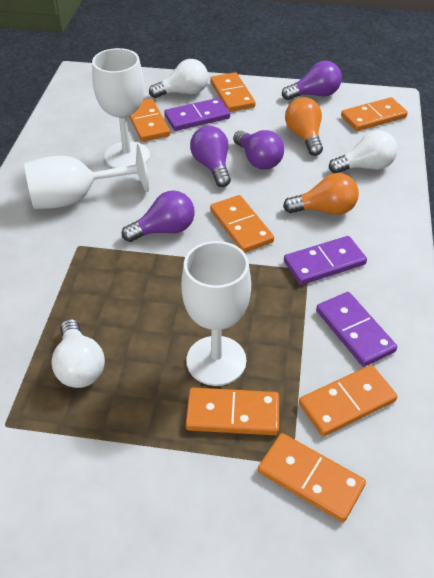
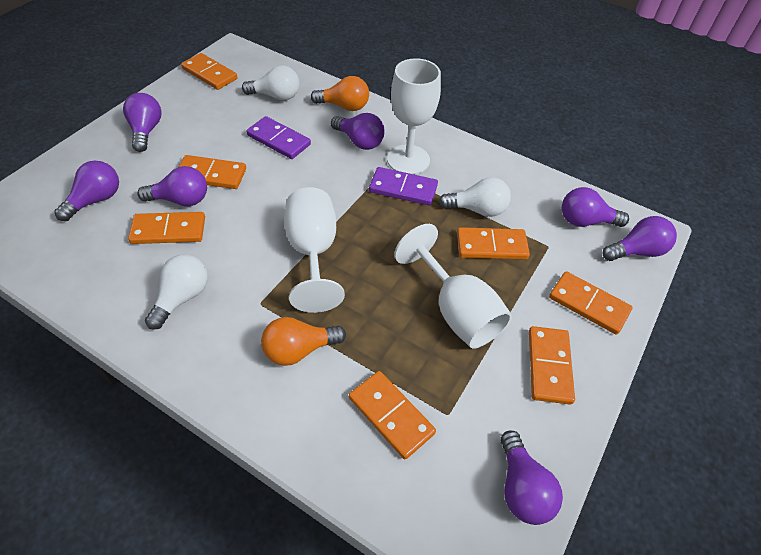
purple domino: [164,98,230,131] [284,236,367,285] [316,292,397,367] = 3 -> [246,116,311,159] [369,167,438,206] = 2
purple light bulb: [122,190,195,242] [190,126,231,187] [233,130,284,169] [282,61,342,100] = 4 -> [54,161,119,221] [123,93,161,152] [137,166,207,206] [331,113,385,150] [501,431,563,525] [562,187,629,227] [602,216,677,261] = 7

